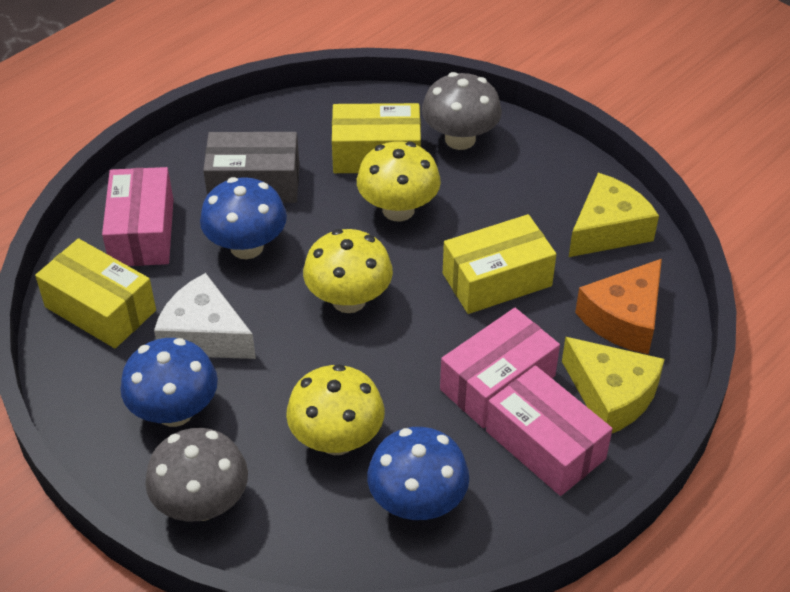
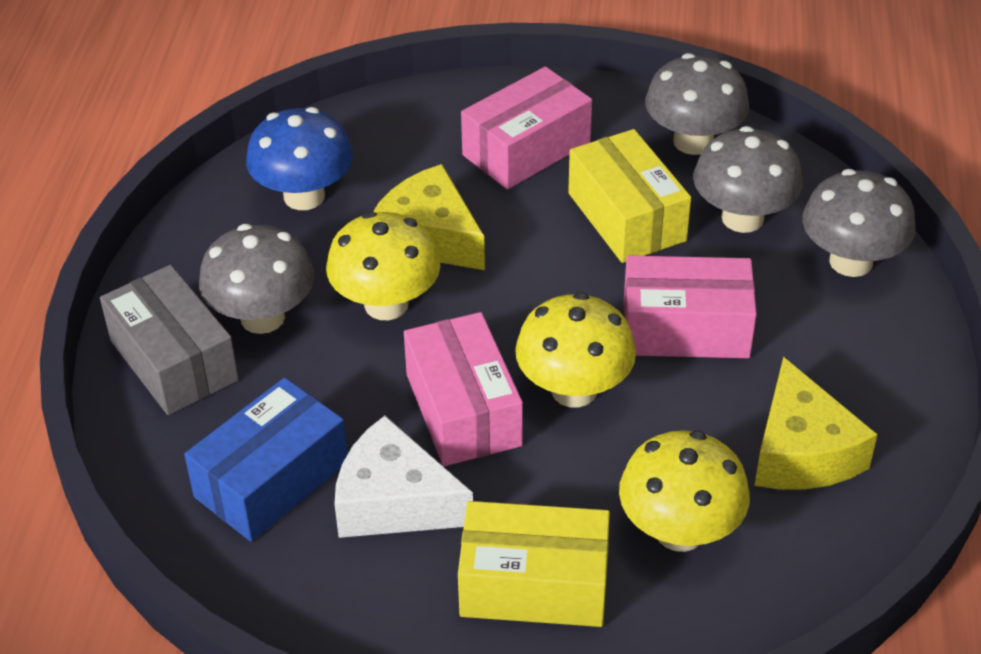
blue box: none = 0 -> [184,378,348,542] = 1
blue mushroom: [120,338,218,427] [200,177,287,259] [367,427,469,520] = 3 -> [246,107,353,210] = 1
grey mushroom: [145,428,248,522] [422,72,502,150] = 2 -> [199,224,314,334] [645,53,749,155] [693,126,803,233] [802,169,916,277] = 4
orange cheese: [575,259,662,354] = 1 -> none = 0
yellow box: [35,238,156,348] [332,103,421,173] [443,214,556,314] = 3 -> [458,501,610,627] [568,129,691,263] = 2

